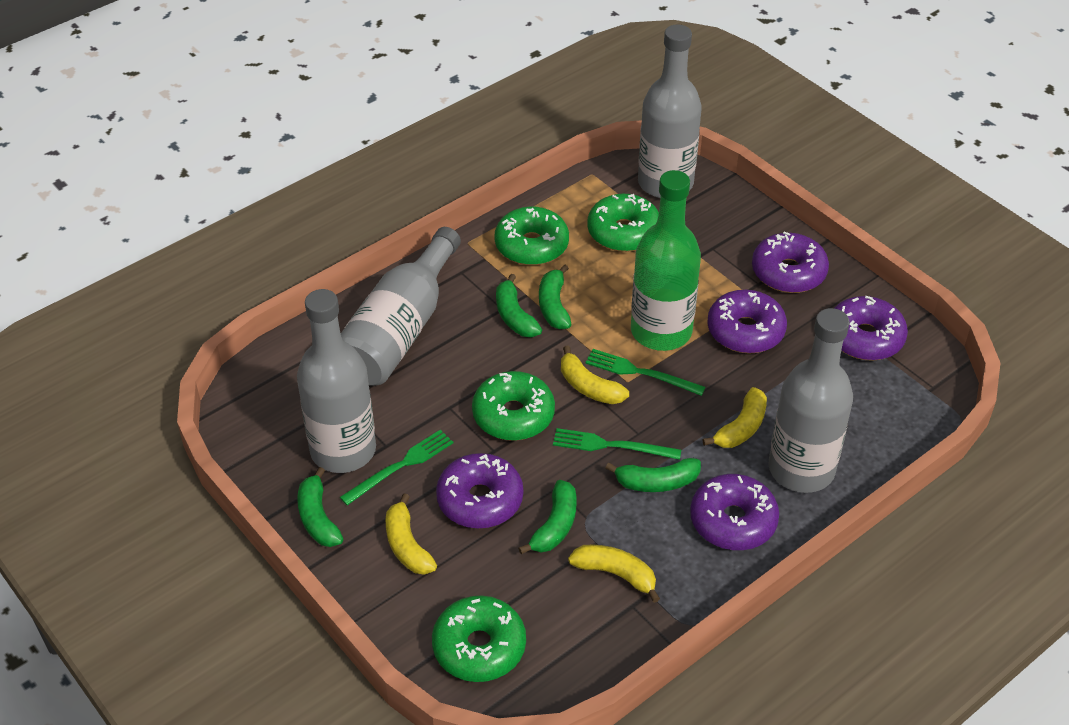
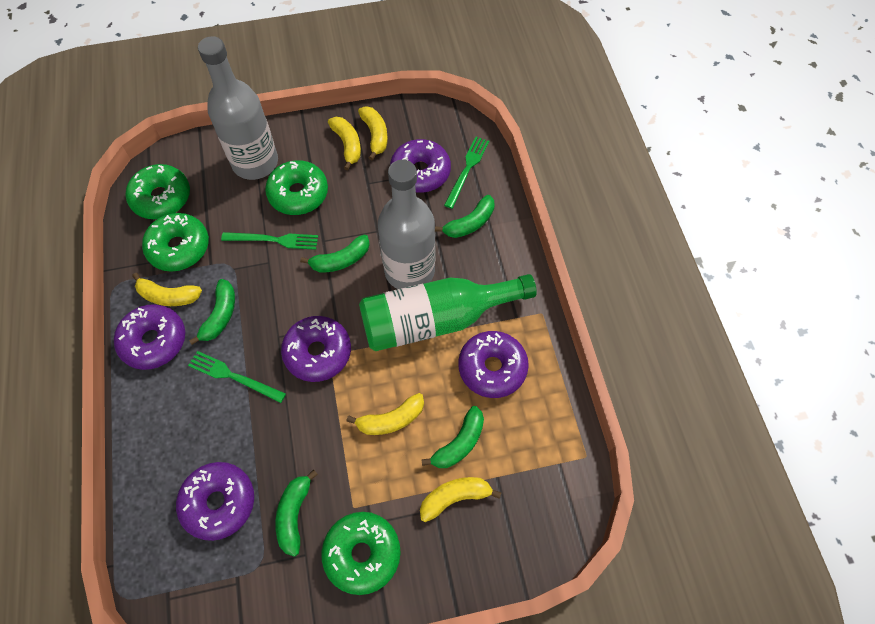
grey bottle: [297,289,376,473] [341,227,461,386] [638,24,702,198] [768,308,853,493] = 4 -> [198,36,278,180] [378,160,435,289] = 2
yellow banana: [385,493,437,575] [561,345,629,404] [568,545,660,603] [702,387,767,448] = 4 -> [132,273,202,306] [328,117,361,170] [346,393,424,435] [358,106,388,160] [420,477,502,522] = 5

